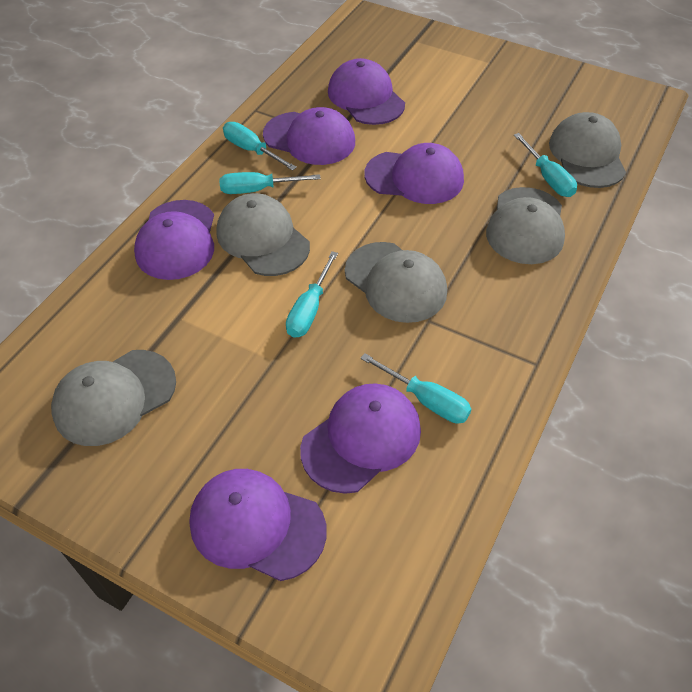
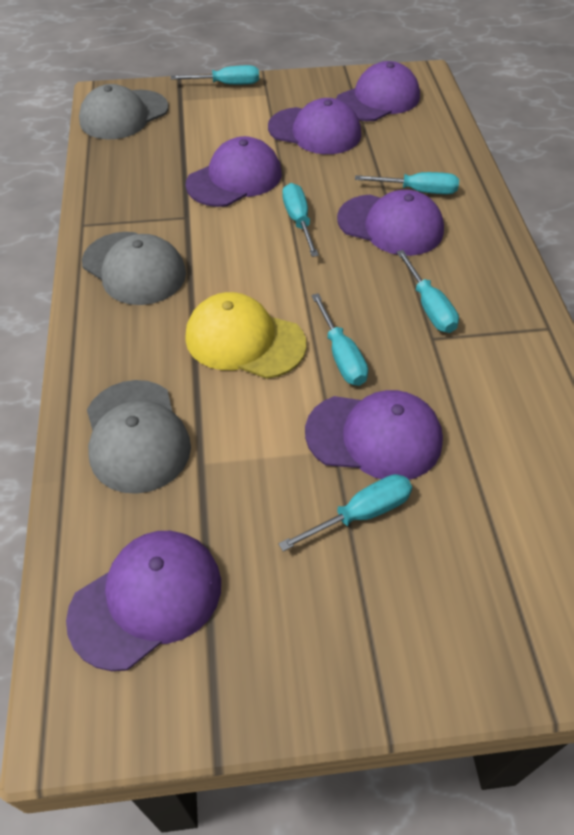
grey cap: [51,350,176,446] [217,193,310,276] [345,242,447,323] [486,187,565,264] [549,112,626,188] = 5 -> [79,84,168,139] [82,232,186,305] [87,380,191,494] = 3
turquoise screwdriver: [219,172,321,194] [223,122,297,171] [286,251,338,338] [360,353,471,423] [514,133,577,197] = 5 -> [171,65,259,85] [278,474,412,551] [282,183,319,257] [311,293,368,386] [355,172,459,194] [397,250,459,333] = 6
yellow cap: none = 0 -> [185,292,306,379] = 1

